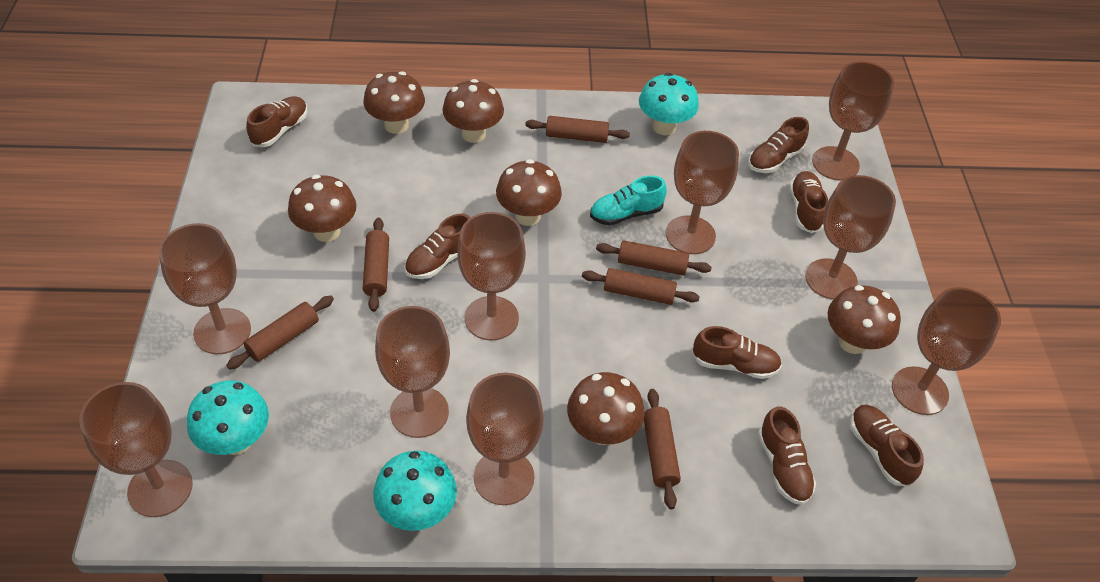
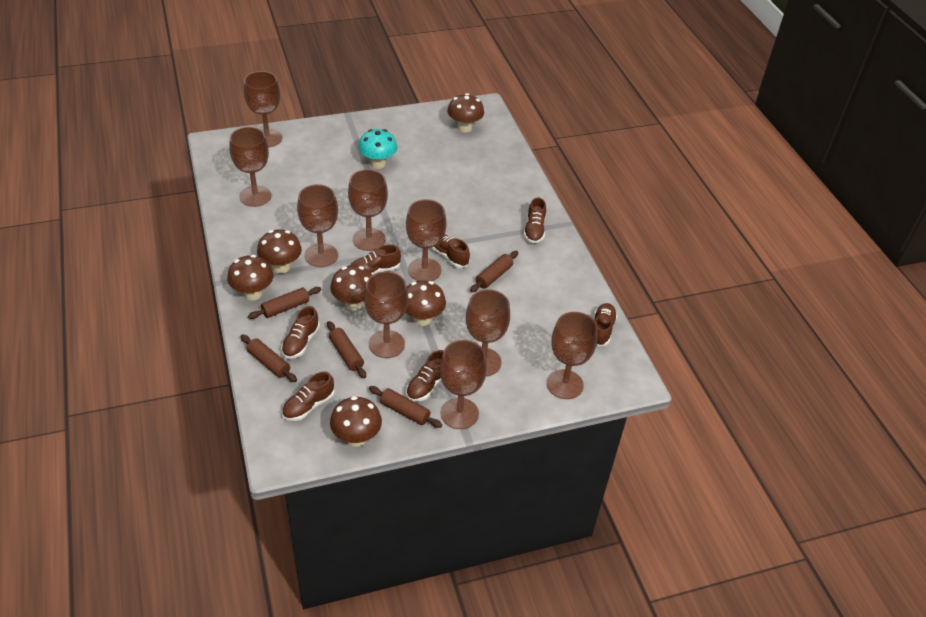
brown rolling pin: [226,296,334,370] [363,218,389,312] [525,116,630,143] [582,268,700,305] [596,241,712,275] [644,389,681,509] = 6 -> [240,334,297,382] [248,287,321,319] [327,321,366,378] [369,386,442,428] [470,251,518,292] = 5
turquoise mushroom: [187,381,269,455] [373,451,457,531] [639,73,699,135] = 3 -> [358,129,397,169] = 1
turquoise shoe: [590,176,667,226] = 1 -> none = 0

